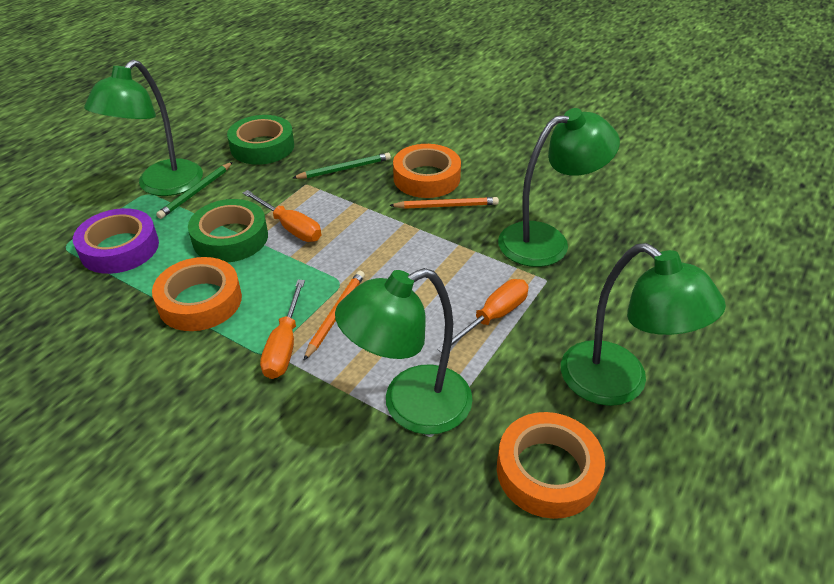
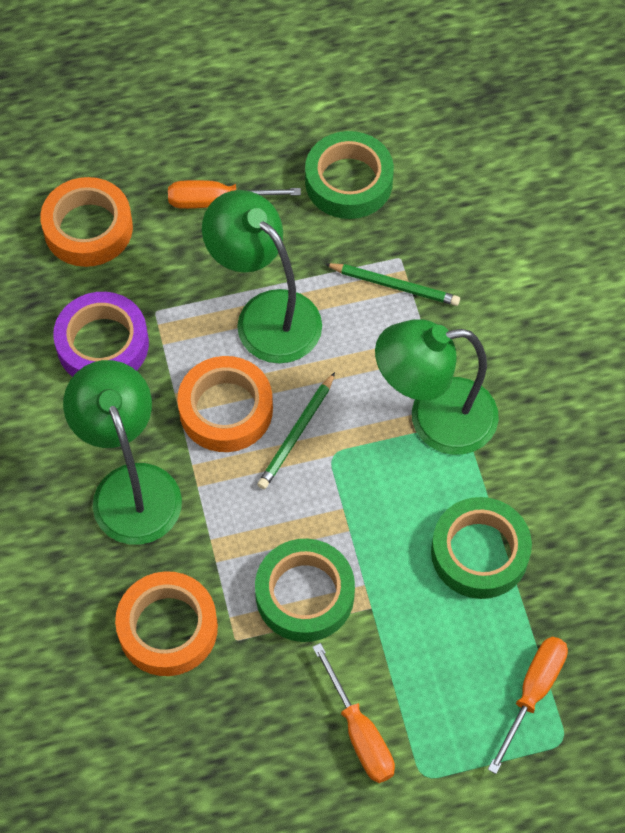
green lamp: [84,60,203,196] [335,268,473,435] [498,108,620,267] [561,243,726,406] = 4 -> [63,360,182,545] [202,190,322,364] [375,319,499,455] = 3
green tape: [188,199,268,262] [227,115,294,165] = 2 -> [255,539,355,642] [305,131,394,219] [431,497,532,599] = 3
orange pencil: [303,271,365,361] [389,197,499,209] = 2 -> none = 0

